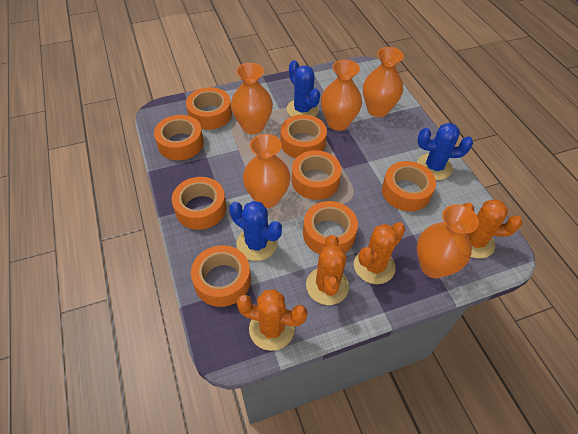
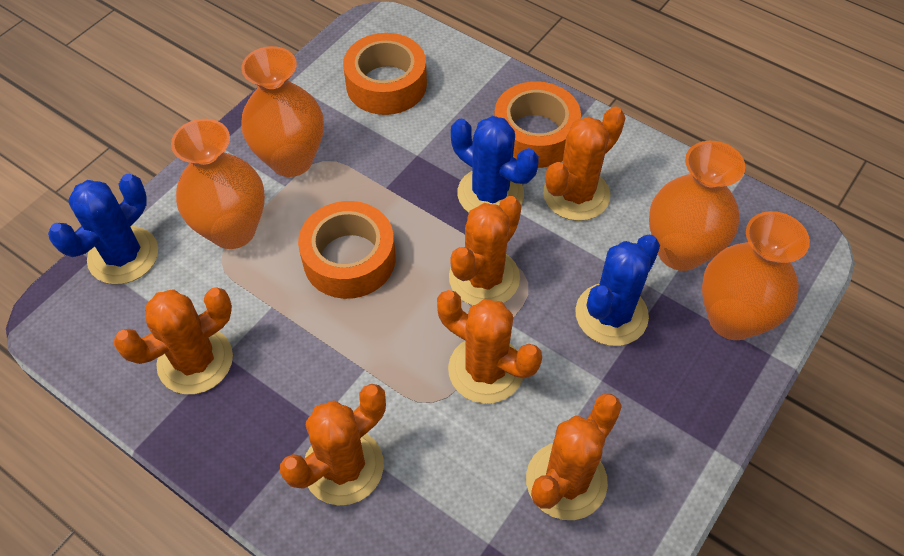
orange cactus: [236,289,307,351] [306,235,349,305] [354,222,405,284] [463,199,522,259] = 4 -> [113,288,233,394] [280,384,386,505] [437,290,542,404] [449,196,521,306] [526,394,622,520] [543,106,625,221] = 6
orange tape: [154,115,204,160] [172,177,226,230] [186,87,232,130] [191,245,251,307] [281,114,327,159] [292,150,342,200] [303,201,358,255] [382,161,436,211] = 8 -> [298,201,395,299] [343,33,427,115] [494,81,581,168] = 3
orange vase: [231,63,273,134] [243,134,290,208] [321,59,362,131] [363,47,404,117] [417,204,479,278] = 5 -> [171,119,265,249] [241,46,324,177] [649,141,745,271] [702,211,810,340] = 4

